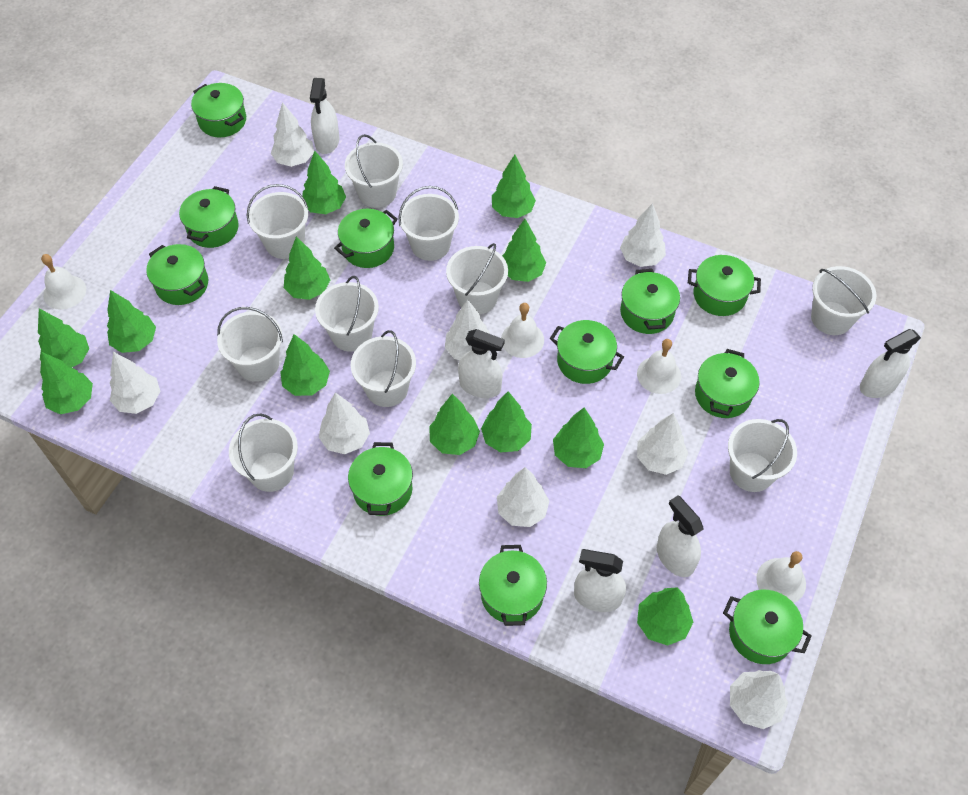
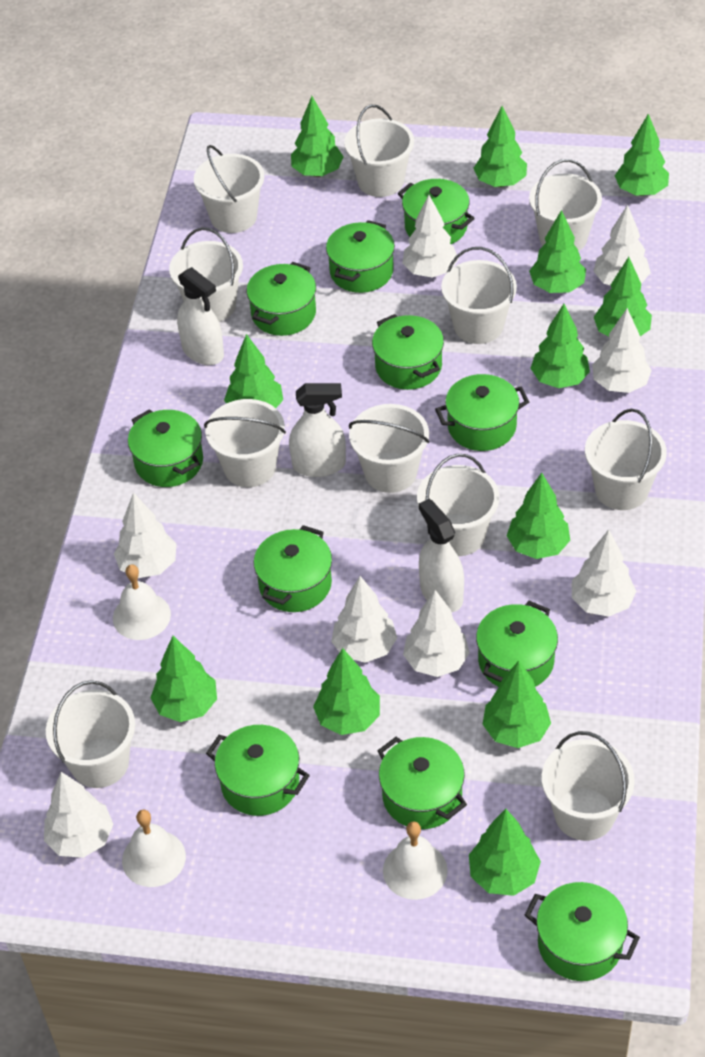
white bell: [41,254,86,310] [501,303,544,358] [637,339,681,394] [756,551,806,603] = 4 -> [113,564,171,640] [122,810,186,887] [383,821,448,900] = 3
white bucket: [217,307,283,382] [229,413,298,492] [247,184,308,259] [315,276,379,352] [345,134,403,208] [351,330,416,407] [398,186,459,261] [446,243,508,314] [728,419,797,492] [811,266,876,335] = 10 -> [46,680,135,788] [169,227,243,322] [194,145,265,233] [204,399,286,487] [344,105,414,197] [349,404,430,493] [417,454,499,556] [441,247,517,344] [529,159,602,251] [542,731,635,841] [585,409,667,510] = 11
white spray bottle: [310,78,340,154] [458,329,505,398] [574,549,626,612] [657,495,703,577] [860,329,921,398] = 5 -> [177,267,224,365] [289,383,346,477] [419,499,464,612] = 3

